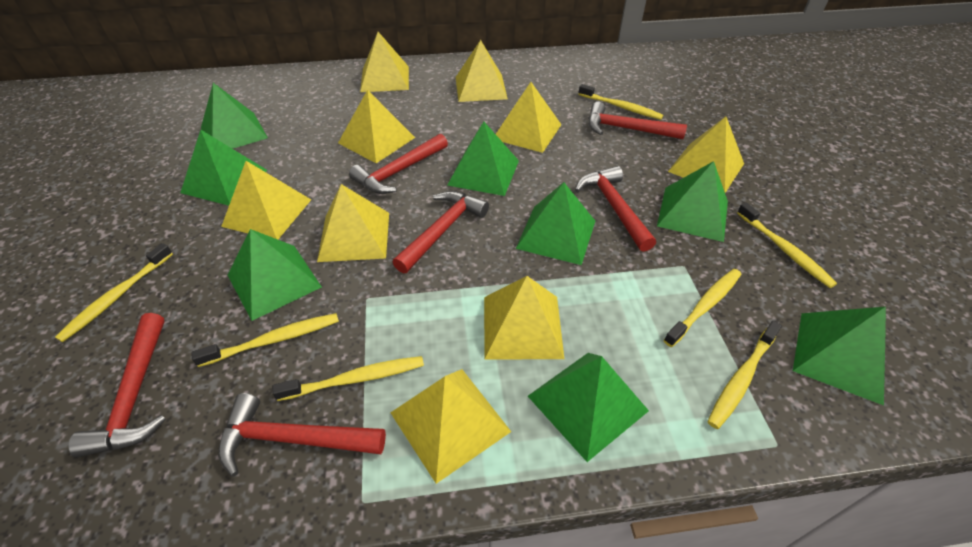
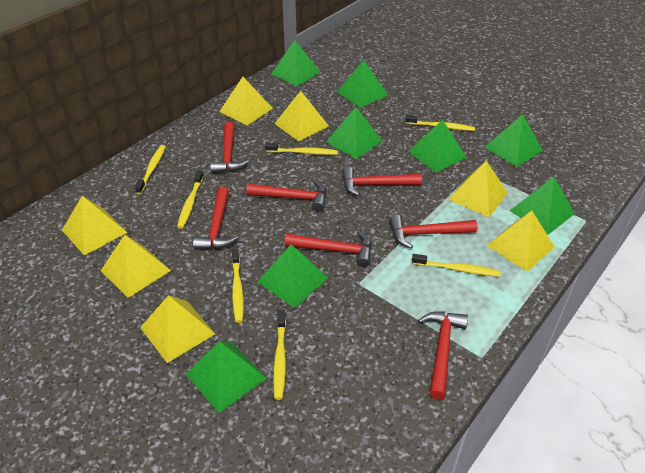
red hammer: [68,313,166,457] [218,393,386,477] [349,134,448,194] [392,191,489,274] [575,166,656,252] [588,102,687,139] = 6 -> [193,187,238,250] [210,122,249,173] [246,180,326,211] [285,231,372,267] [342,167,422,196] [389,215,477,248] [418,312,468,400] = 7
yellow pyramid: [221,161,311,239] [317,184,389,262] [338,90,415,163] [360,32,409,92] [391,369,511,484] [456,40,508,102] [484,276,564,359] [496,82,561,153] [668,117,744,193] = 9 -> [62,196,127,256] [101,235,171,298] [140,295,215,363] [219,77,273,126] [274,91,329,141] [448,161,508,217] [487,211,555,272] = 7

